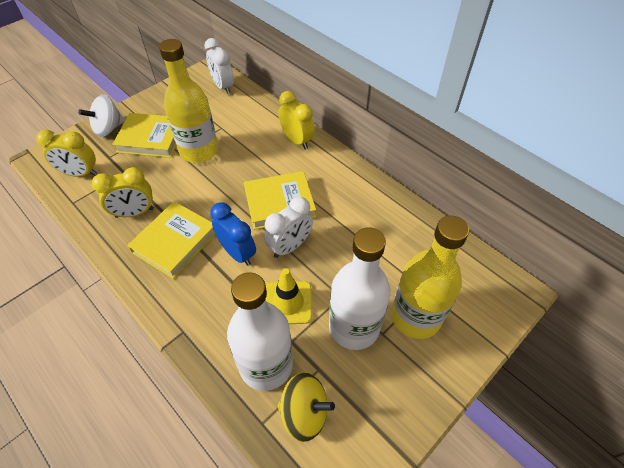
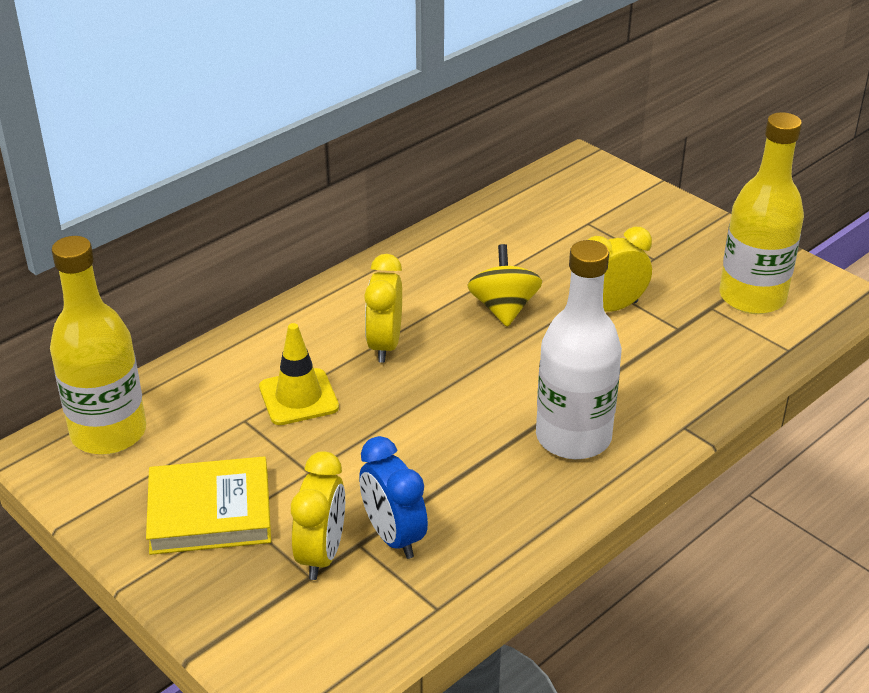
white bottle: [227,272,293,391] [329,227,391,350] = 2 -> [536,240,622,459] = 1
white clock: [204,38,234,94] [264,197,313,258] = 2 -> none = 0
white spinning top: [78,95,125,137] = 1 -> none = 0
yellow book: [112,113,176,158] [127,201,215,279] [244,171,316,230] = 3 -> [146,456,271,555] = 1

